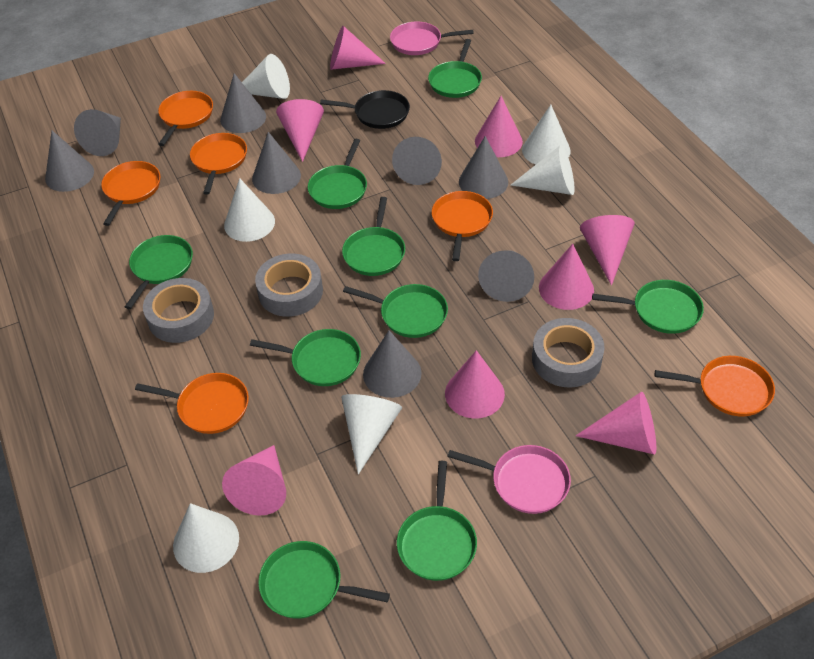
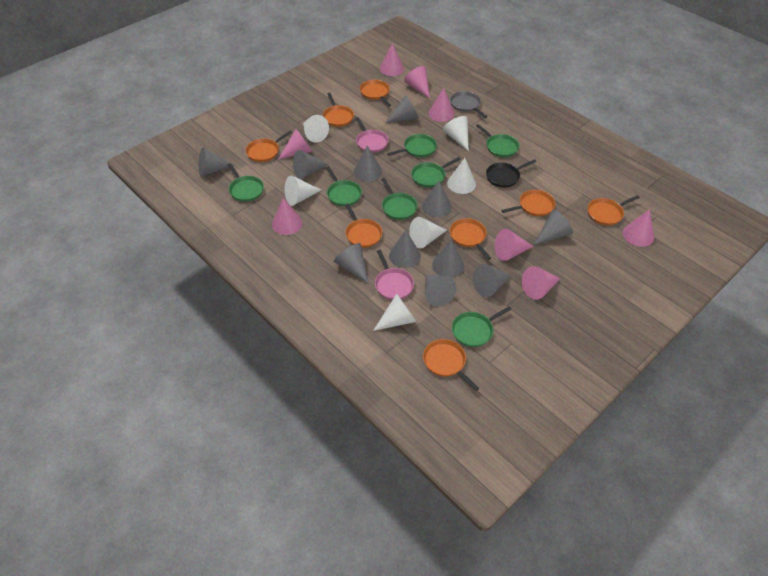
green pan: [125,235,193,309] [250,329,361,386] [258,541,390,619] [308,139,367,209] [342,197,405,276] [343,284,448,338] [397,461,477,581] [428,39,482,98] [592,280,704,334] = 9 -> [228,163,264,202] [326,166,362,206] [381,178,418,220] [387,134,437,157] [411,157,460,187] [452,306,512,347] [476,124,519,157] = 7
grey cone: [45,131,94,192] [74,109,121,156] [220,73,266,133] [252,132,301,194] [363,330,422,398] [392,137,442,185] [459,136,508,199] [478,250,534,302] = 8 -> [199,147,235,176] [293,150,329,179] [334,243,369,284] [354,145,382,181] [386,95,419,123] [389,230,421,268] [422,181,451,217] [425,275,456,306] [432,240,464,278] [473,264,512,297] [534,209,573,245] = 11
grey pan: none = 0 -> [450,91,487,118] = 1
grey tape: [143,278,214,343] [255,253,323,317] [532,318,604,388] = 3 -> none = 0
orange pan: [101,161,161,226] [135,373,249,434] [158,91,213,146] [190,133,247,195] [432,191,493,261] [655,356,775,417] = 6 -> [246,130,293,162] [323,92,354,127] [345,204,382,248] [360,80,391,107] [423,339,479,391] [450,218,491,260] [502,190,556,216] [587,195,640,225] = 8

